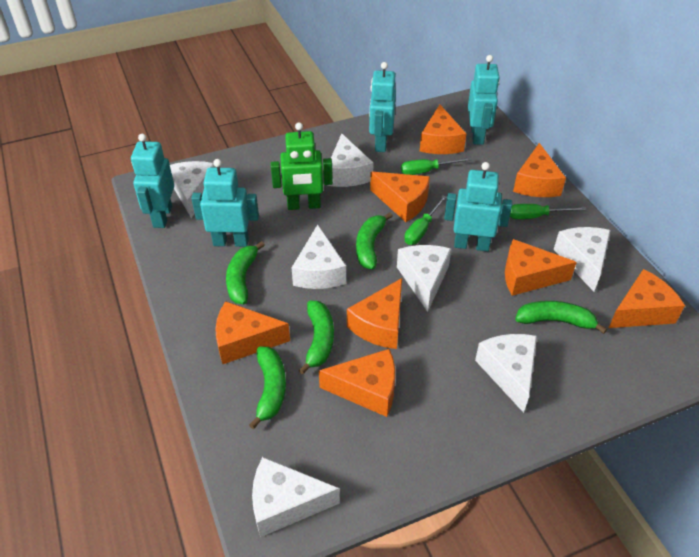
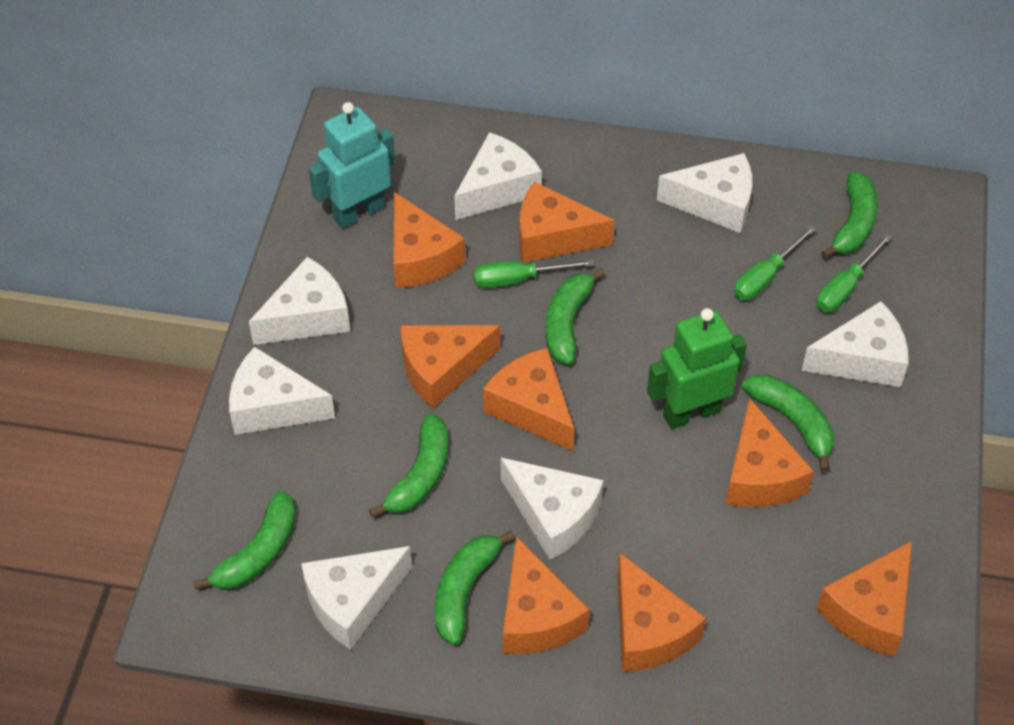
green banana: [226,241,265,304] [249,346,286,429] [299,301,334,375] [356,212,393,269] [515,301,607,334] = 5 -> [193,490,296,590] [369,414,448,518] [435,531,515,645] [546,268,605,365] [742,375,834,472] [821,171,878,258] = 6
turquoise robot: [131,134,174,228] [191,159,259,247] [369,62,396,152] [444,162,512,252] [468,55,500,145] = 5 -> [308,102,395,229] = 1

